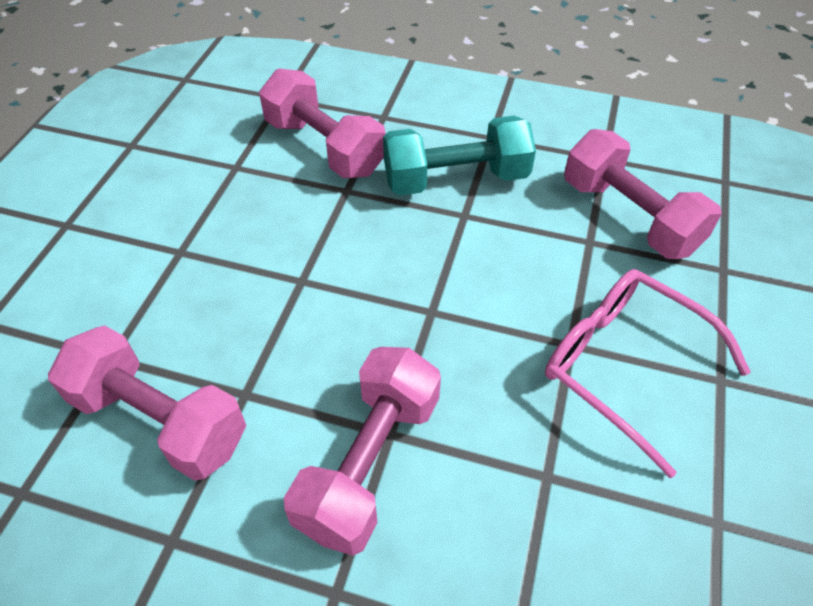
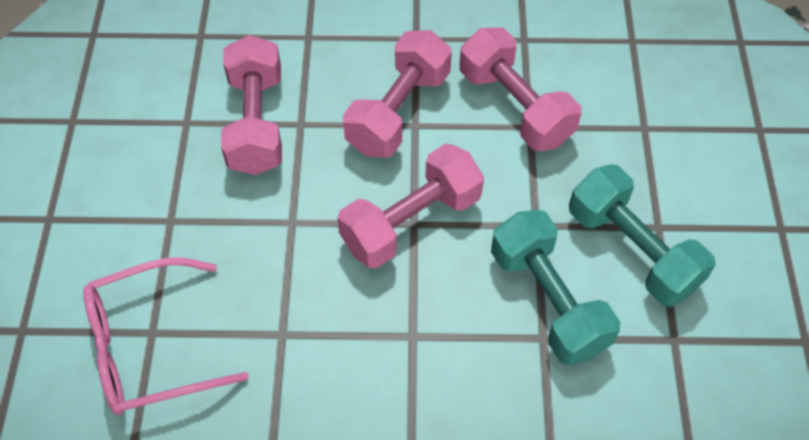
turquoise dumbbell: [383,116,536,196] = 1 -> [491,210,620,366] [569,164,716,307] = 2

